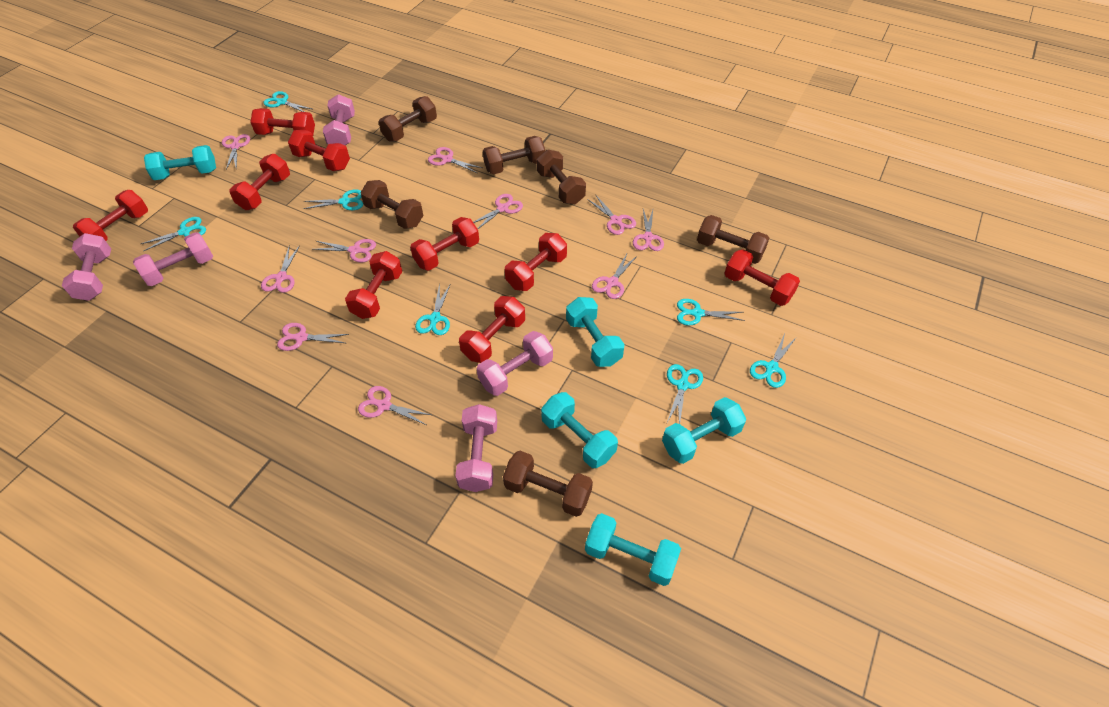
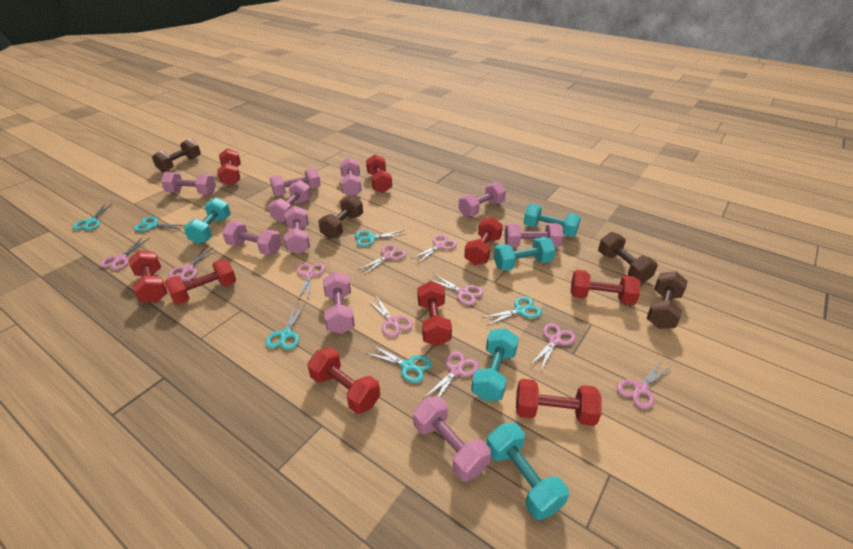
brown dumbbell: [360,180,423,229] [379,96,437,142] [483,136,545,175] [503,451,593,517] [537,150,586,204] [697,215,769,264] = 6 -> [152,139,201,172] [318,195,363,239] [598,232,658,283] [647,271,688,329] = 4
pink dumbbell: [62,233,111,301] [133,232,213,286] [323,94,355,145] [455,404,497,492] [477,331,553,396] = 5 -> [161,172,216,194] [222,221,282,255] [268,180,312,223] [270,168,321,196] [284,206,310,254] [323,272,355,334] [340,157,362,196] [413,396,491,482] [458,182,506,217] [505,223,563,247] = 10
turquoise scissors: [141,217,206,251] [263,91,312,112] [303,189,363,210] [415,283,450,335] [667,364,703,424] [677,299,745,325] [750,334,796,388] = 7 -> [72,203,113,230] [134,217,185,232] [266,304,305,350] [355,230,406,247] [366,345,432,383] [481,297,542,326] = 6

